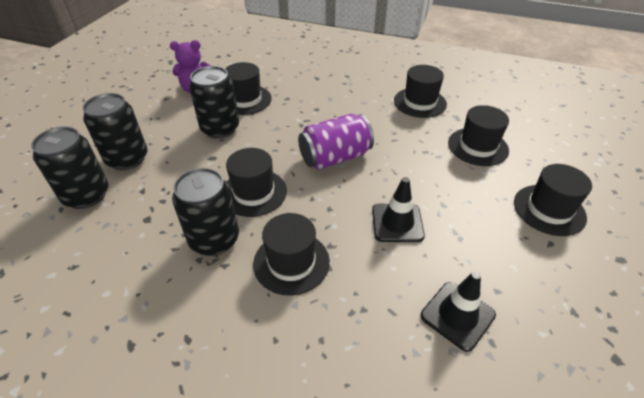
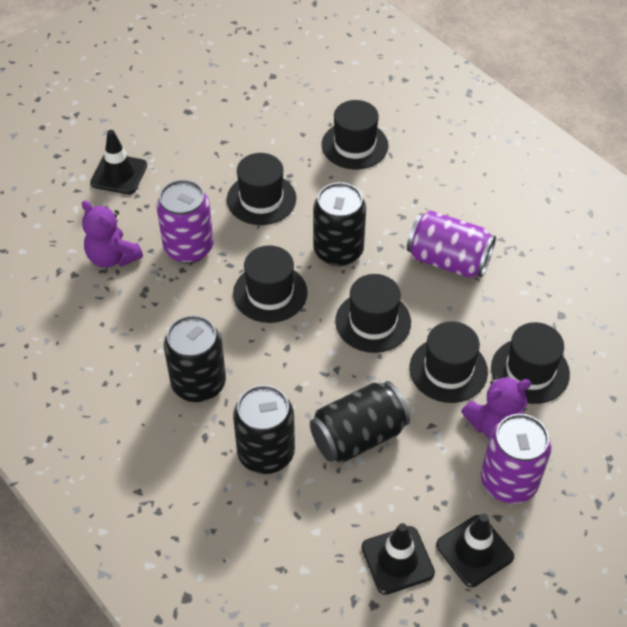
black traffic cone: [372,177,425,242] [421,271,496,352] = 2 -> [90,130,147,194] [361,523,435,595] [436,514,514,587] = 3
purple can: [298,114,374,170] = 1 -> [156,179,214,263] [407,210,496,278] [481,414,552,503] = 3
purple teddy bear: [170,40,211,94] = 1 -> [82,200,143,268] [461,376,531,438] = 2

